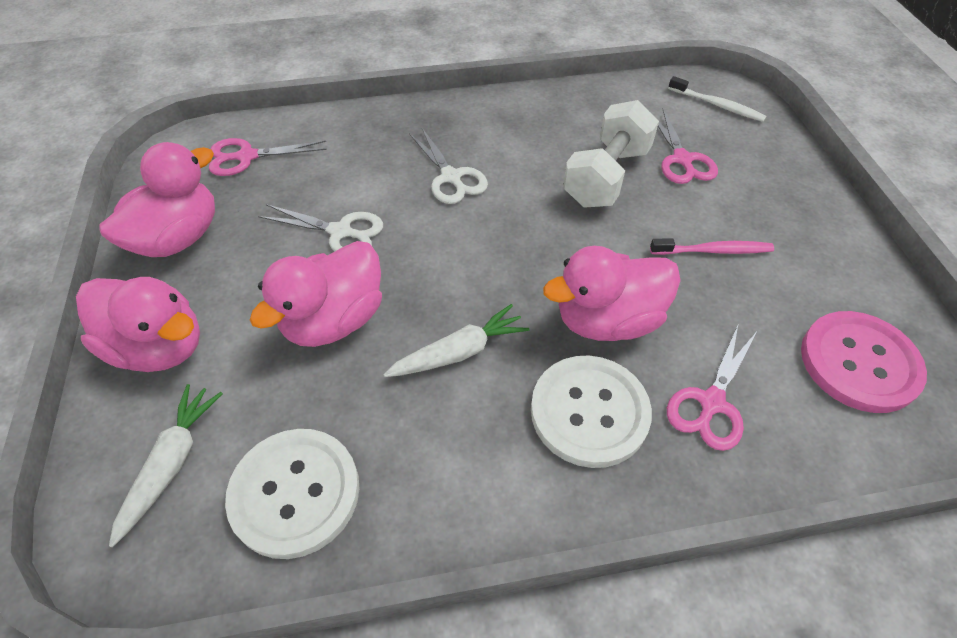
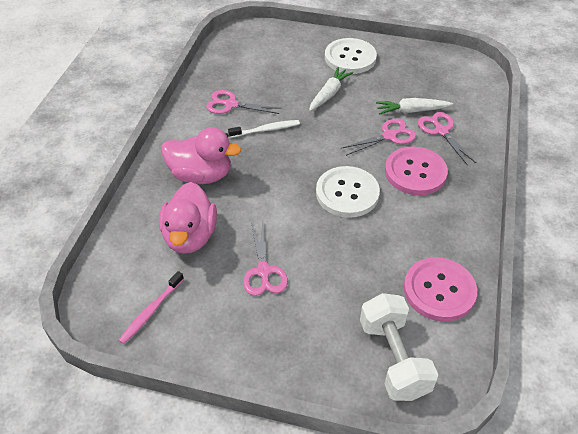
pink button: [801,311,927,413] = 1 -> [385,147,448,195] [404,257,477,322] = 2
pink duck: [76,277,200,372] [100,142,215,257] [250,241,382,347] [543,246,681,341] = 4 -> [159,182,217,254] [161,127,241,184] = 2
pink scissors: [209,138,327,176] [649,109,718,184] [667,325,756,451] = 3 -> [206,90,282,114] [243,221,288,296] [341,119,416,156] [418,112,476,166] = 4
white scissors: [258,204,383,251] [409,128,488,204] = 2 -> none = 0

